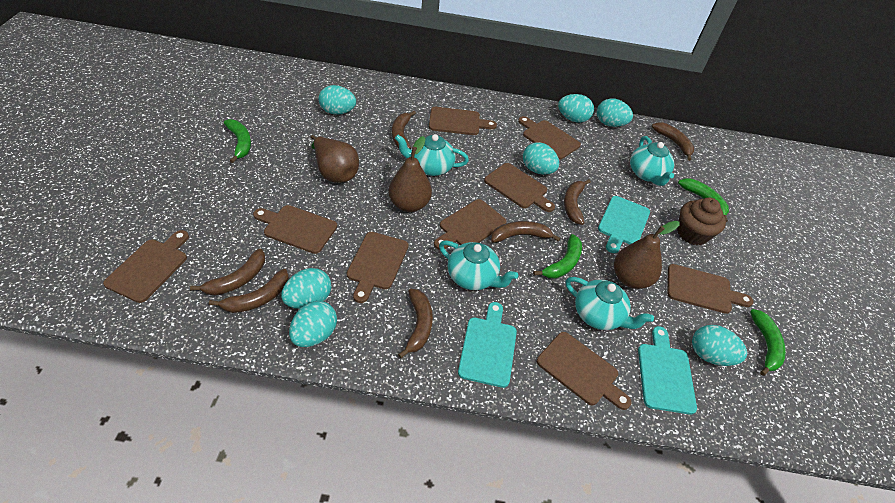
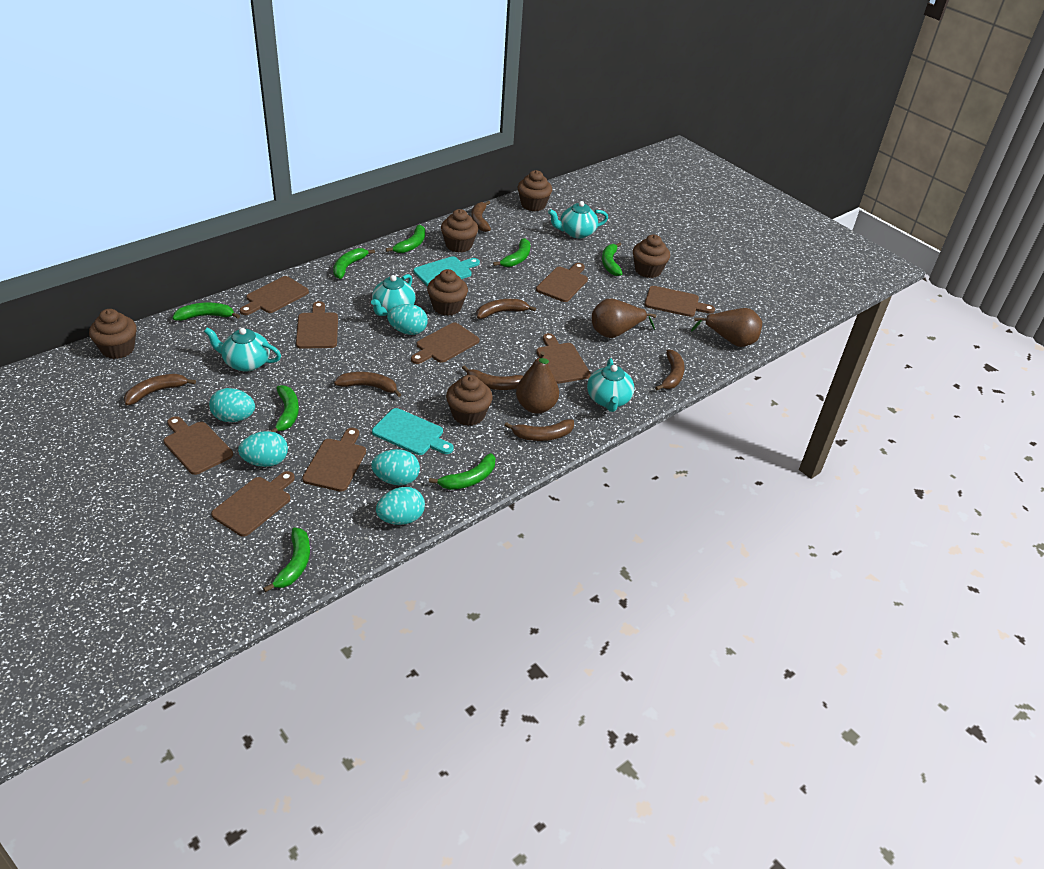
brown cupcake: [677,198,726,245] = 1 -> [89,309,137,359] [427,269,468,316] [441,209,478,253] [446,375,493,426] [518,170,552,211] [633,235,670,278] = 6
green banana: [224,119,251,163] [533,234,582,279] [678,178,729,222] [750,309,786,376] = 4 -> [172,302,240,321] [263,527,310,592] [270,385,299,432] [333,248,375,279] [386,225,425,253] [429,453,495,490] [493,238,530,267] [602,242,623,276] = 8
turquoise cutting board: [458,302,517,388] [598,196,650,253] [638,326,697,415] = 3 -> [372,408,454,455] [413,256,480,287] = 2
turquoise egg: [281,268,331,309] [289,301,337,347] [319,85,356,115] [523,142,559,175] [558,94,594,123] [597,98,633,127] [692,325,747,366] = 7 -> [209,388,255,422] [238,431,288,467] [371,449,420,486] [376,487,425,525] [387,304,428,335] = 5

